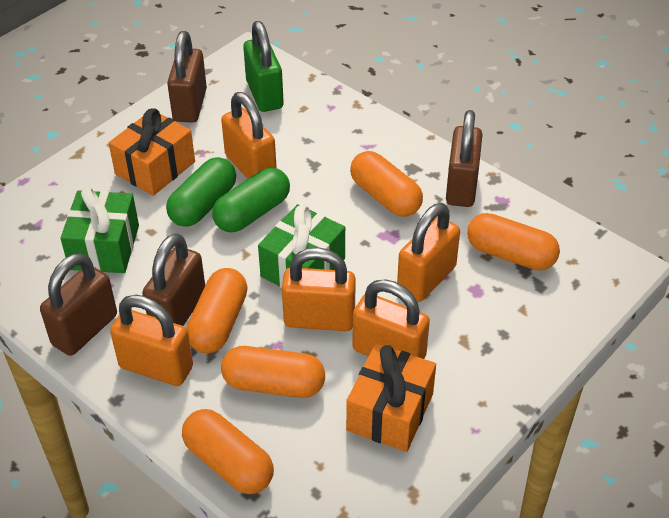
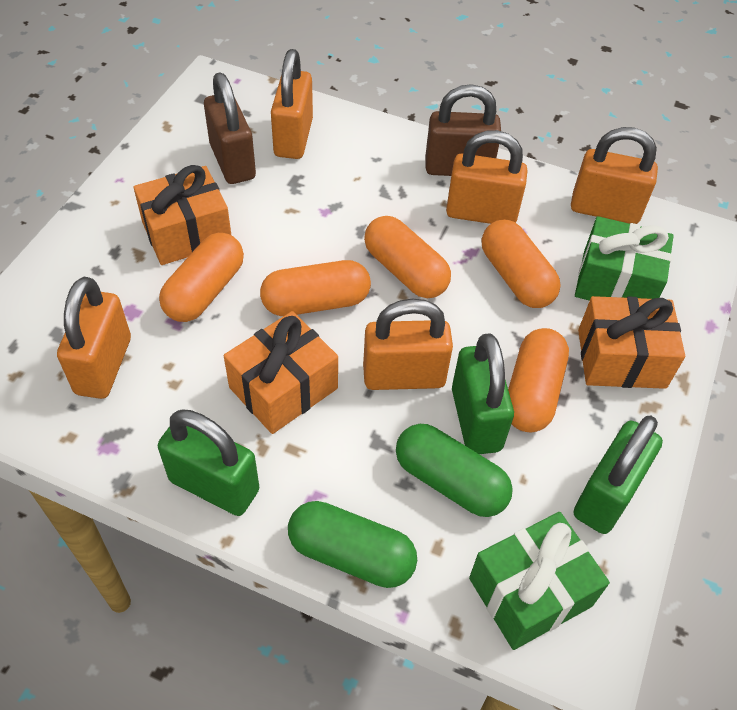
brown padlock: [40,253,117,356] [142,233,205,326] [167,31,207,123] [446,110,483,207] = 4 -> [204,73,256,184] [425,84,501,176] = 2
green padlock: [243,21,284,112] = 1 -> [158,409,259,516] [452,333,514,454] [574,416,663,534] = 3
orange gift: [109,109,195,196] [346,343,436,452] = 2 -> [133,165,231,265] [224,311,338,434] [578,296,685,389] = 3

